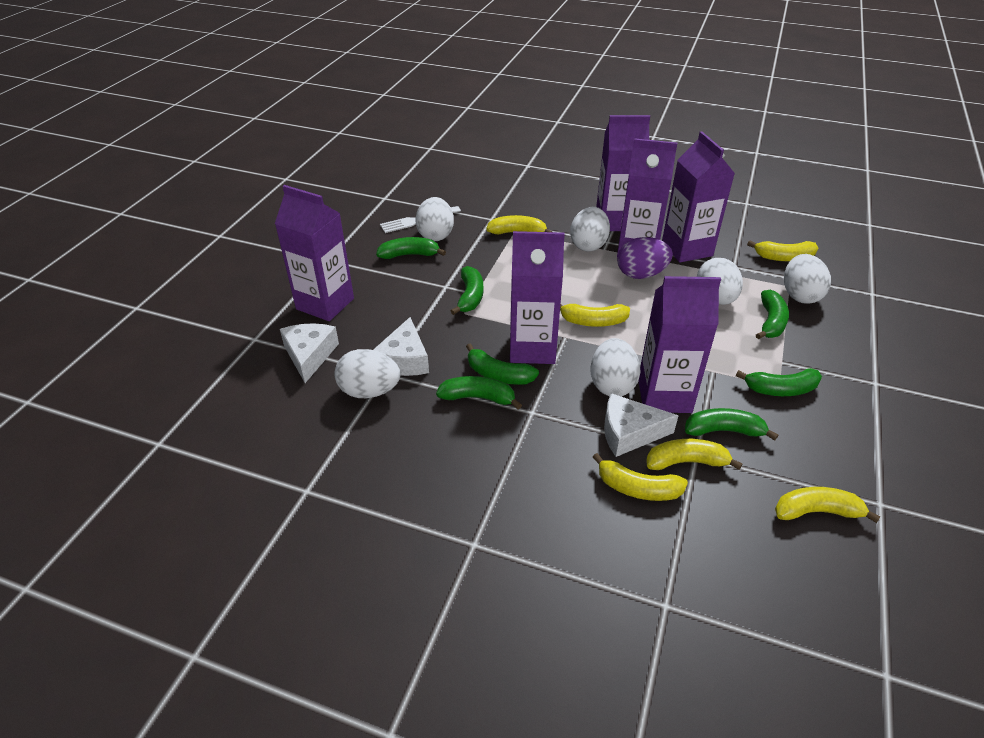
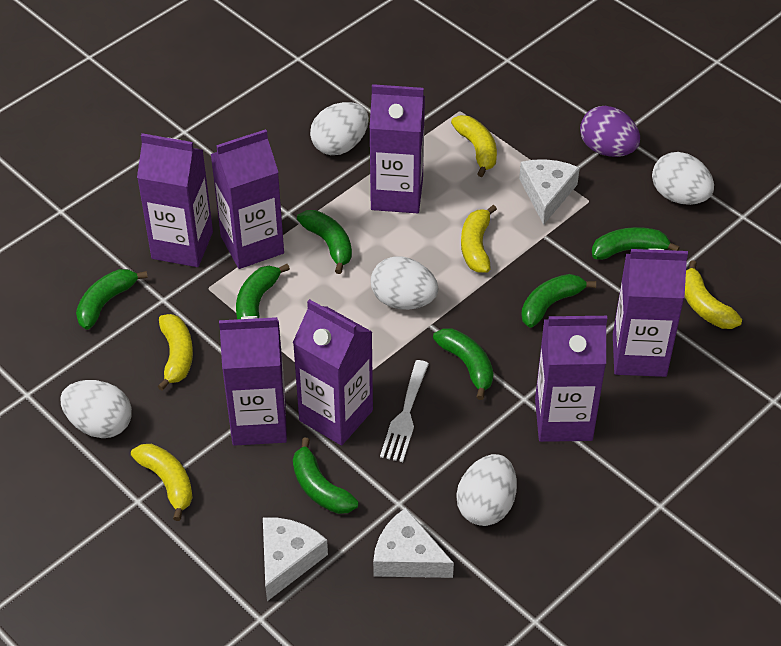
purple carton: [275,185,354,321] [510,231,565,364] [596,115,650,231] [617,138,677,257] [638,276,721,413] [662,131,735,262] = 6 -> [137,133,213,267] [211,129,284,269] [219,316,287,446] [293,299,373,446] [369,84,425,213] [535,316,607,442] [613,248,688,377] = 7
white egg: [334,349,400,398] [415,197,454,241] [570,207,610,252] [591,338,641,396] [697,258,743,305] [784,254,831,304] = 6 -> [61,380,132,438] [310,102,369,155] [371,257,438,310] [456,454,517,526] [652,152,714,205] = 5
yellow banana: [486,215,552,234] [560,304,630,327] [592,453,688,501] [646,439,742,470] [747,241,818,261] [775,487,881,523] = 6 -> [131,444,193,521] [158,314,193,391] [451,115,497,177] [461,205,497,273] [685,260,742,329] = 5

